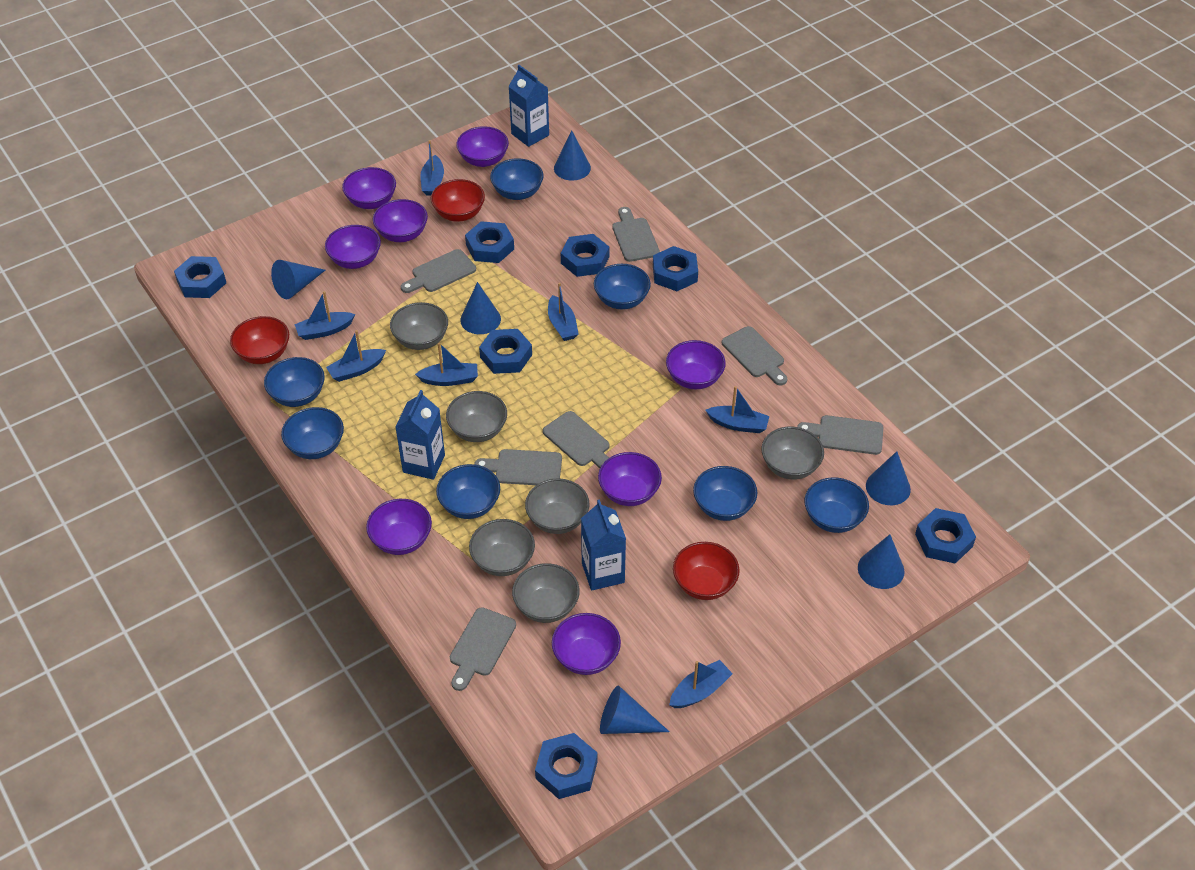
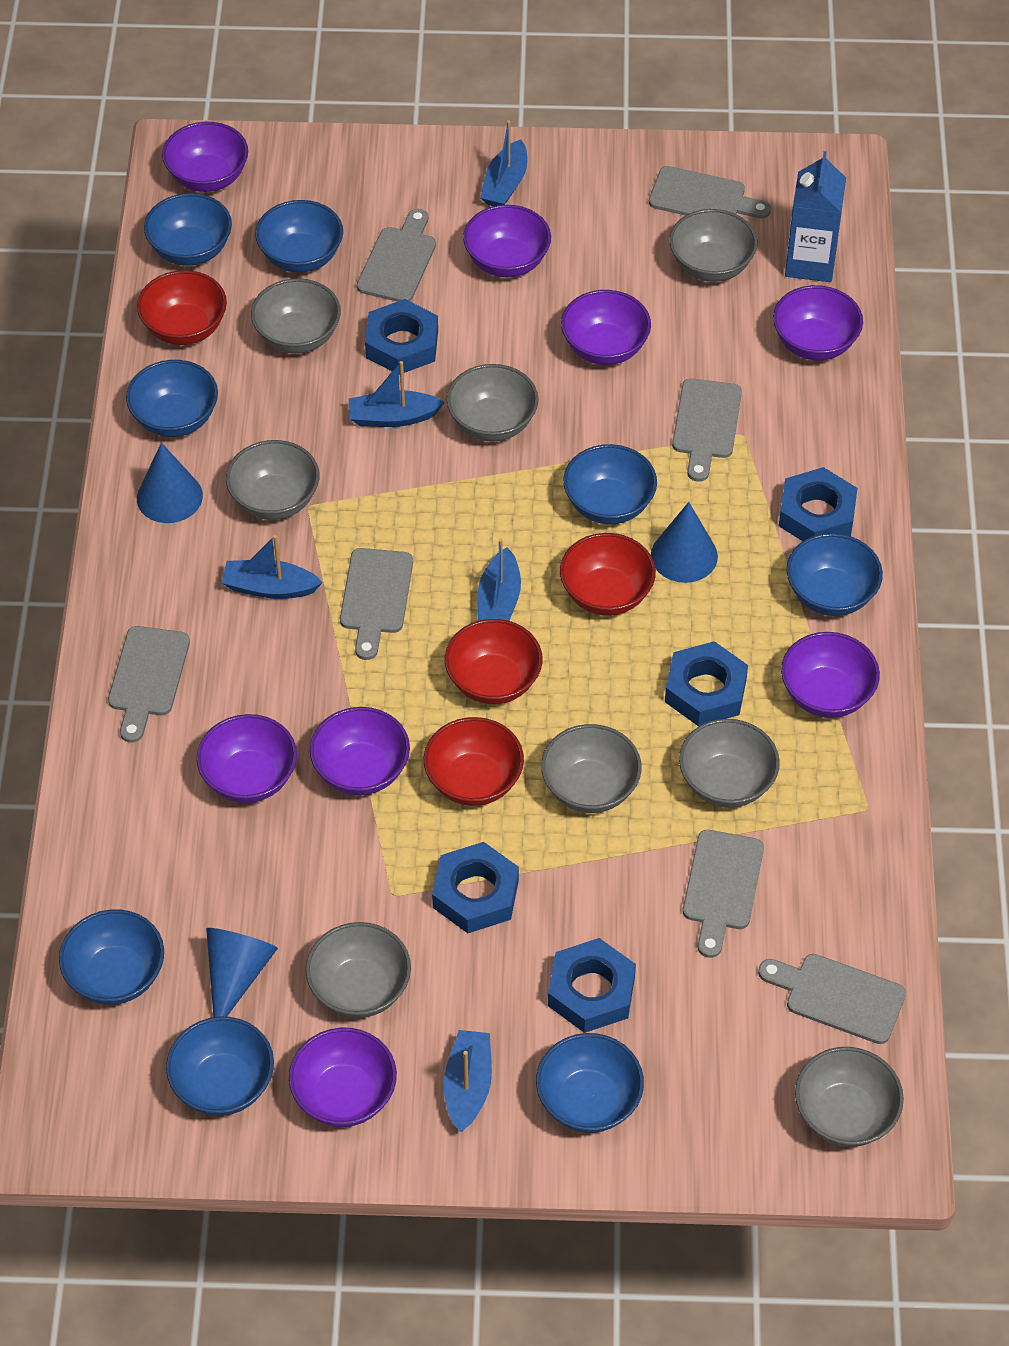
blue boat: [294,291,355,340] [326,330,386,382] [415,343,478,386] [420,140,444,196] [548,283,579,341] [669,660,733,708] [706,386,770,433] = 7 -> [222,535,323,599] [348,361,445,427] [444,1030,492,1132] [478,539,521,621] [480,120,527,206] = 5
blue bowl: [264,357,325,407] [281,407,344,459] [436,464,500,519] [490,158,544,200] [594,264,651,309] [693,466,757,521] [804,477,869,533] = 7 -> [59,909,164,1005] [126,360,218,437] [144,193,232,266] [166,1017,274,1116] [255,200,343,273] [536,1033,644,1133] [563,444,657,524] [787,533,883,616] = 8
blue carton: [395,390,445,480] [508,65,549,147] [581,499,626,591] = 3 -> [785,151,846,282] = 1
blue cone: [271,260,325,299] [460,282,501,334] [554,130,591,181] [600,686,670,734] [858,534,905,589] [866,451,911,505] = 6 -> [137,442,203,523] [206,928,278,1017] [651,502,718,583] = 3
blue nut: [174,256,226,298] [465,221,514,263] [479,329,532,374] [535,733,598,799] [561,234,609,277] [653,246,698,291] [915,508,976,564] = 7 -> [365,299,438,375] [432,842,519,933] [548,938,636,1033] [665,641,748,726] [779,467,857,541] = 5
grey bowl: [390,302,448,350] [446,391,507,442] [469,519,535,576] [512,563,580,623] [525,479,590,534] [761,427,824,480] = 6 -> [226,440,319,520] [251,278,341,354] [306,922,411,1018] [447,364,538,442] [541,724,642,813] [669,209,758,282] [679,719,780,808] [795,1047,904,1147] = 8
red bowl: [230,316,289,364] [431,179,485,222] [673,542,740,600] = 3 -> [137,270,227,345] [424,717,524,806] [445,619,543,704] [560,533,656,616] = 4

